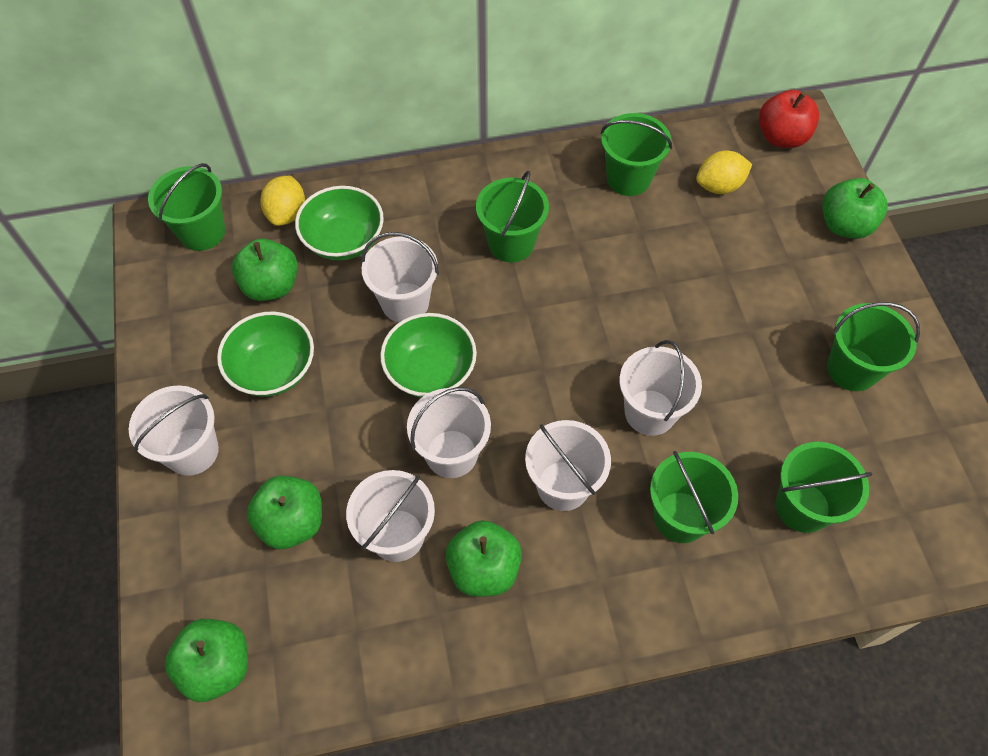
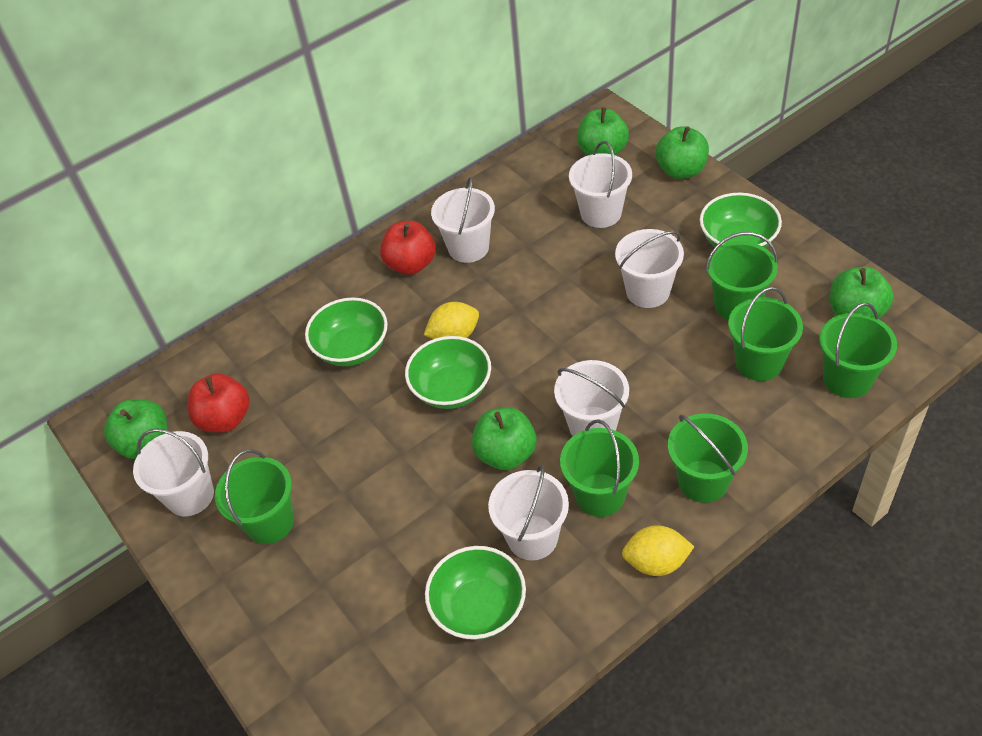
green bowl: [217,312,314,397] [295,186,384,261] [380,313,477,398] = 3 -> [305,298,388,366] [405,336,491,409] [425,546,526,640] [700,193,782,248] = 4
red apple: [759,90,819,148] = 1 -> [187,373,250,432] [380,221,436,275] = 2

